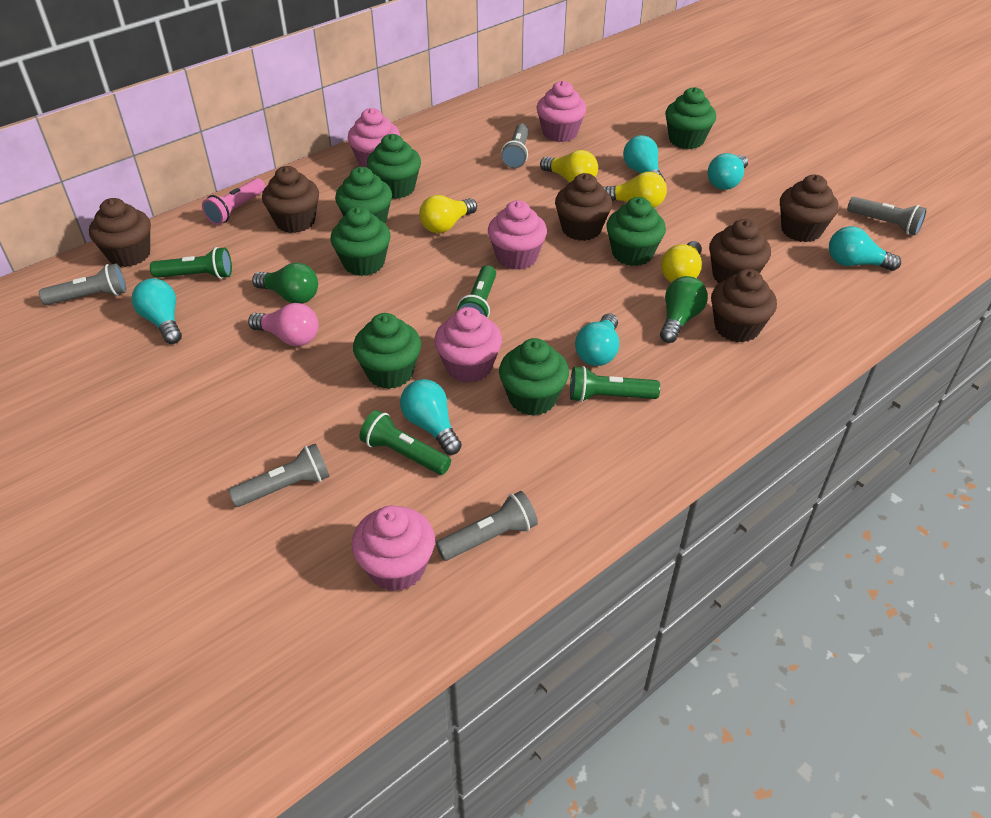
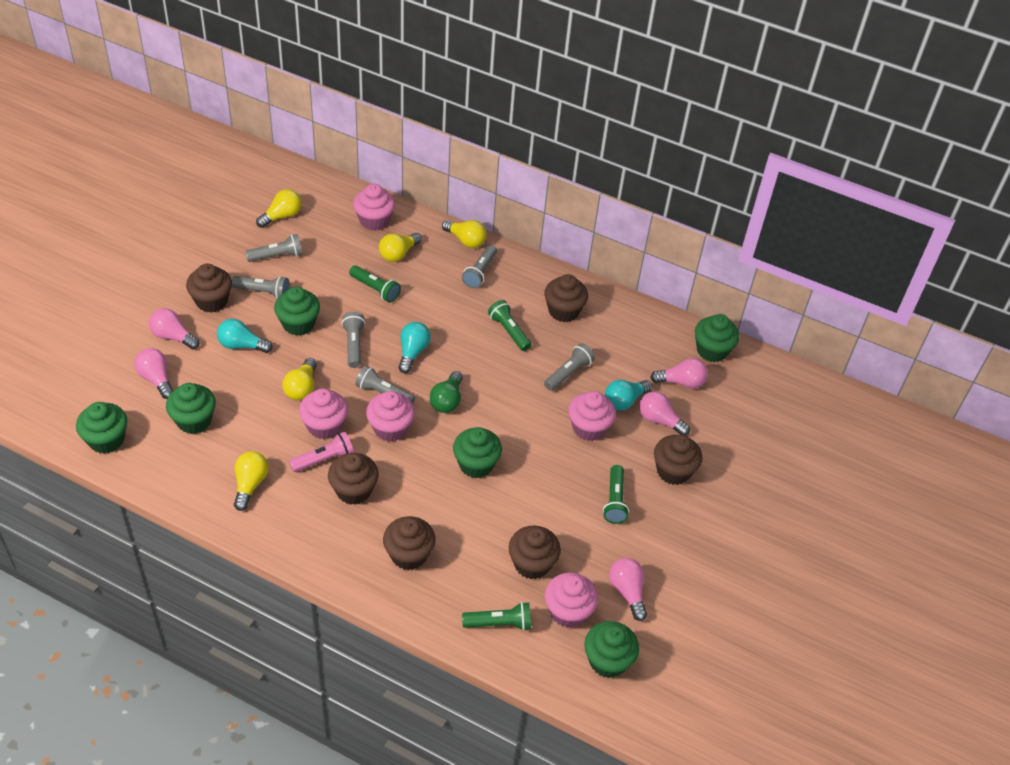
green cupcake: [330,206,391,276] [335,167,392,224] [353,313,421,389] [367,134,421,199] [499,338,569,416] [606,197,666,266] [665,87,716,149] = 7 -> [76,402,127,454] [166,383,216,434] [274,286,320,336] [453,427,502,478] [584,621,639,678] [695,314,739,362] = 6
green light bulb: [252,263,318,304] [660,276,708,343] = 2 -> [430,371,463,413] = 1
grey flashlight: [39,264,127,305] [228,443,330,507] [436,491,538,561] [501,123,529,168] [847,197,927,235] = 5 -> [232,276,290,298] [245,234,303,262] [341,312,365,368] [355,365,415,404] [462,245,497,288] [544,343,595,391] = 6
pink light bulb: [248,303,319,346] = 1 -> [134,348,174,399] [149,308,200,349] [609,558,647,621] [639,391,690,436] [650,358,708,388] = 5
turquoise light bulb: [132,278,182,344] [400,379,462,455] [575,313,619,366] [623,135,665,181] [708,153,748,190] [829,226,901,271] = 6 -> [217,319,273,353] [398,322,431,373] [605,380,652,411] = 3
yellow light bulb: [419,195,477,233] [540,150,598,183] [603,172,667,208] [661,241,702,283] = 4 -> [234,451,269,511] [256,189,301,228] [282,358,317,400] [379,233,422,262] [442,220,487,248] = 5

